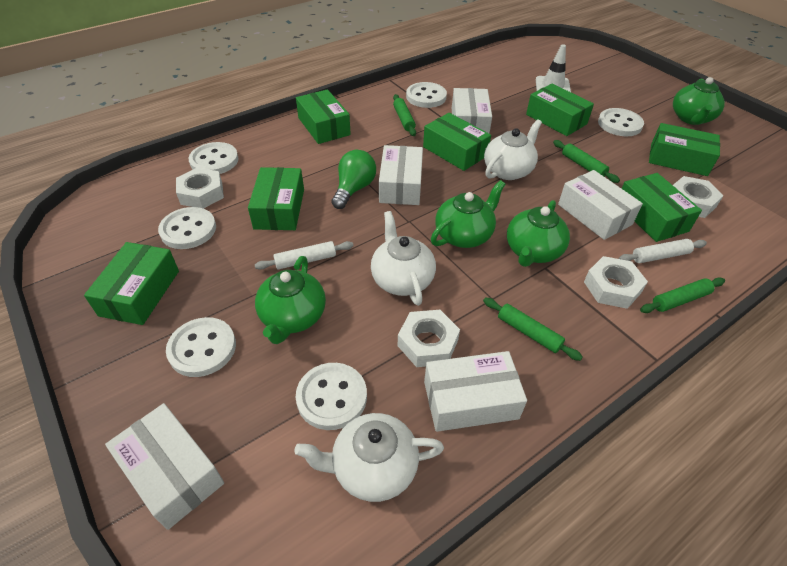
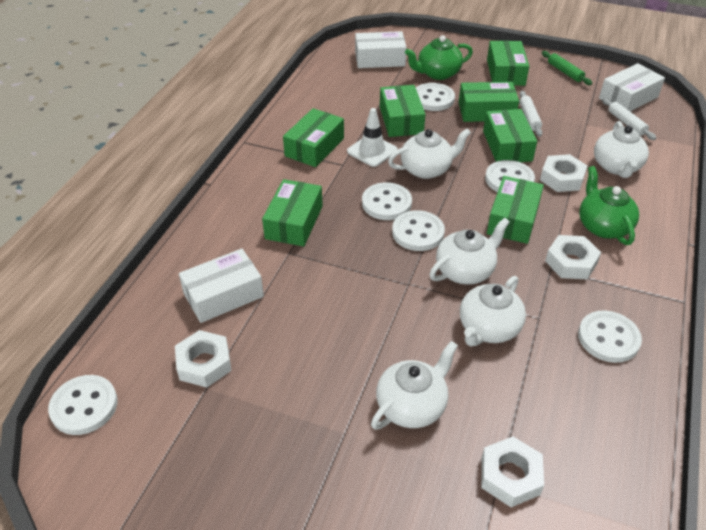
green light bulb: [331,150,376,209] = 1 -> none = 0
green rolling pin: [393,94,416,136] [483,297,583,361] [553,140,620,183] [640,277,725,313] = 4 -> [542,51,592,85] = 1
green teapot: [255,256,326,344] [431,180,505,248] [507,200,570,267] [673,77,725,125] = 4 -> [405,35,473,80] [579,166,639,245] = 2
white box: [105,403,224,530] [379,145,423,205] [424,351,527,432] [452,88,492,133] [558,170,643,240] = 5 -> [179,249,264,323] [355,31,407,68] [599,63,665,111] = 3
white teapot: [294,413,444,502] [371,211,436,306] [484,119,542,180] = 3 -> [371,341,458,430] [388,128,471,179] [429,218,510,285] [460,276,526,346] [594,121,649,178] = 5

